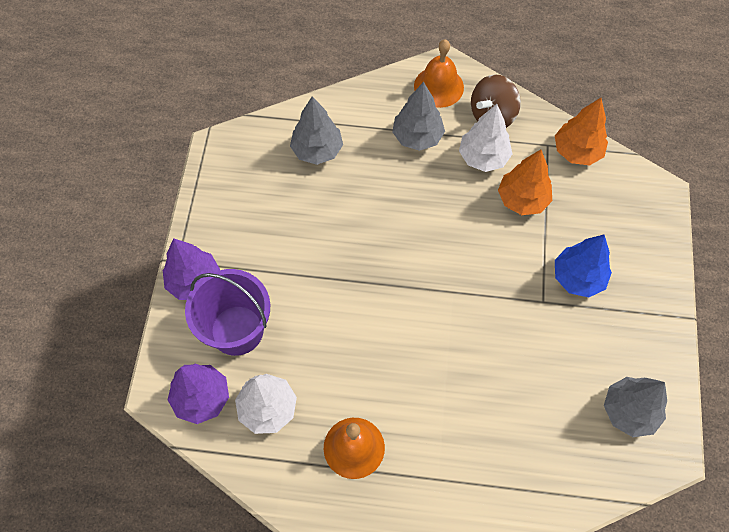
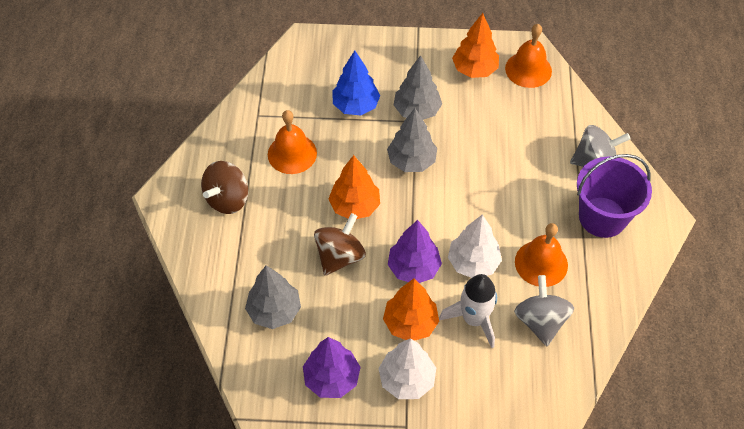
brown spinning top: [471,74,521,128] = 1 -> [201,161,248,214] [314,213,366,276] = 2
grey spinning top: none = 0 -> [514,275,574,346] [570,125,631,167] = 2
orange bell: [324,418,385,479] [414,39,464,108] = 2 -> [268,110,317,174] [505,24,552,88] [515,223,568,287] = 3
orange tree: [498,150,552,215] [555,98,608,165] = 2 -> [329,155,380,219] [383,278,439,341] [452,13,499,78] = 3
white rocket: none = 0 -> [439,274,497,348] = 1

